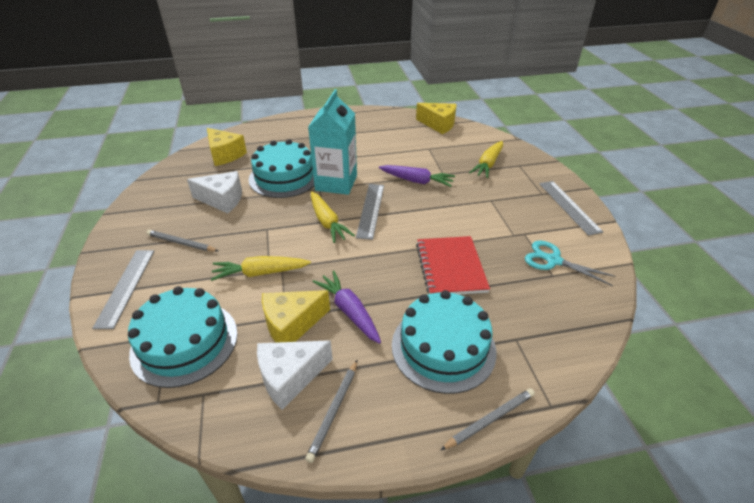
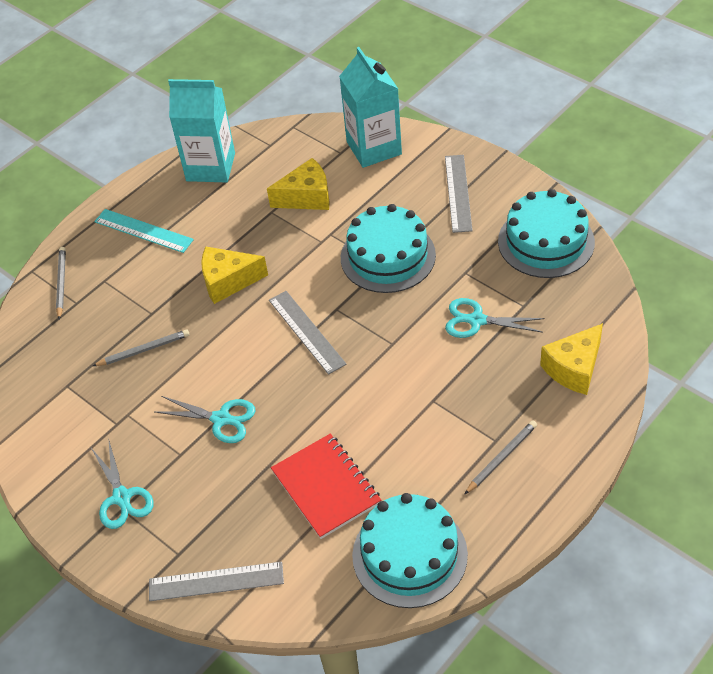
purple carrot: [312,271,381,344] [379,165,455,187] = 2 -> none = 0
turquoise carton: [308,89,357,195] = 1 -> [168,79,235,183] [339,47,402,168] = 2
turquoise ruler: none = 0 -> [94,209,194,253] = 1
turquoise scissors: [525,241,616,286] = 1 -> [91,438,154,529] [155,396,256,443] [445,298,545,338] = 3
white cheese: [187,171,242,213] [257,340,333,410] = 2 -> none = 0
yellow carrot: [211,256,311,281] [311,191,355,243] [469,141,503,178] = 3 -> none = 0

